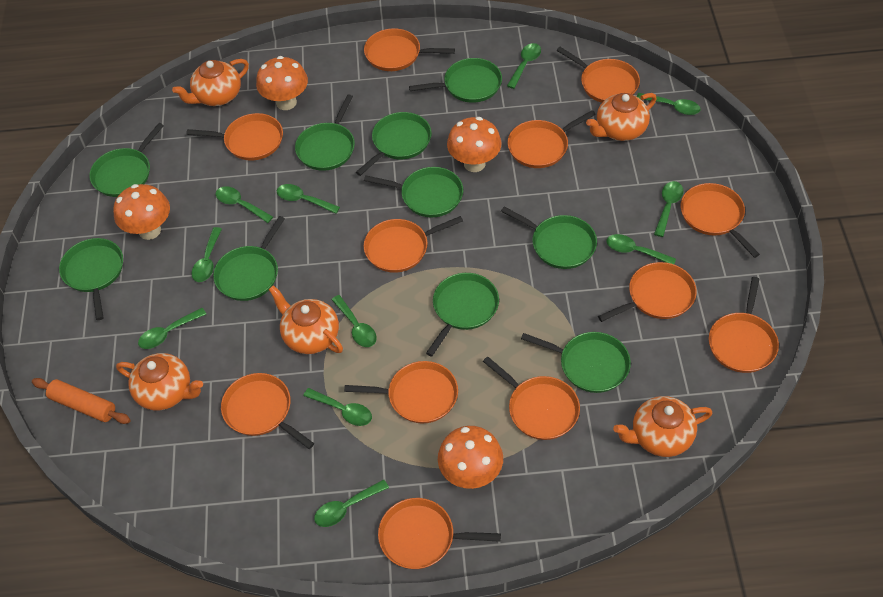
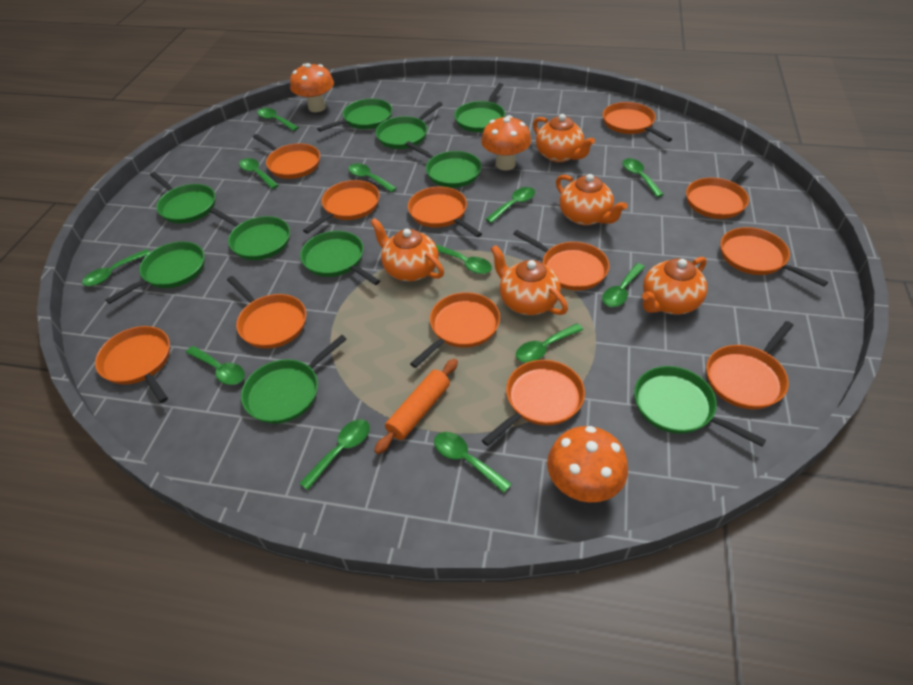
green spoon: [138,308,206,349] [192,227,222,282] [216,186,273,223] [277,184,340,214] [303,388,372,426] [314,479,389,527] [332,295,377,347] [507,43,541,89] [606,234,676,264] [636,93,701,115] [654,181,684,237] = 11 -> [82,249,150,286] [186,346,245,385] [239,158,279,189] [257,108,299,131] [299,419,370,490] [348,163,397,192] [434,432,512,493] [436,244,492,274] [485,187,535,223] [516,323,583,363] [602,263,645,307] [622,158,664,197] = 12
orange mushroom: [113,184,170,240] [256,56,308,110] [438,426,503,489] [447,117,502,172] = 4 -> [290,63,334,112] [481,115,531,171] [547,426,628,502] = 3

